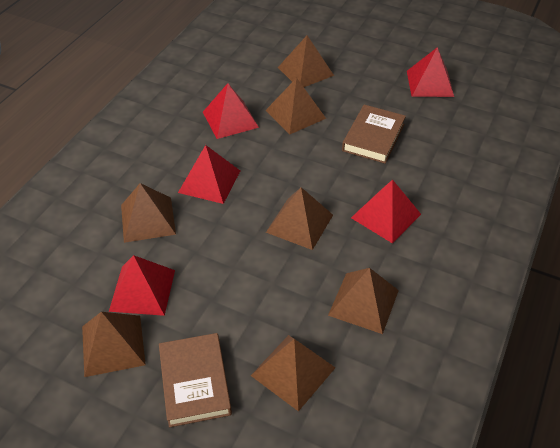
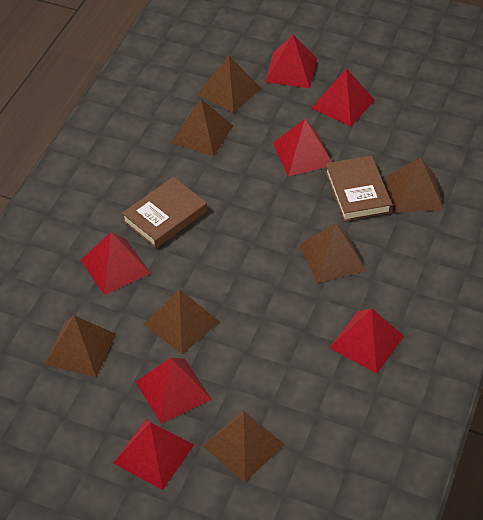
red pyramid: [109,255,175,316] [178,145,240,204] [203,83,259,139] [351,179,421,243] [407,47,454,97] = 5 -> [81,232,151,295] [113,419,194,490] [136,358,212,424] [265,35,317,88] [273,119,332,176] [311,68,374,127] [329,308,404,374] = 7

